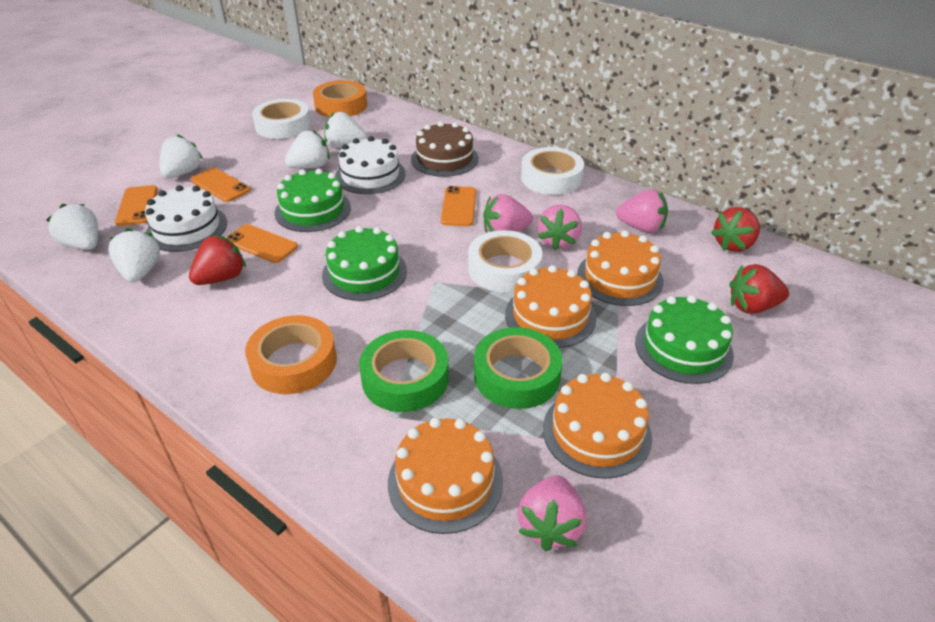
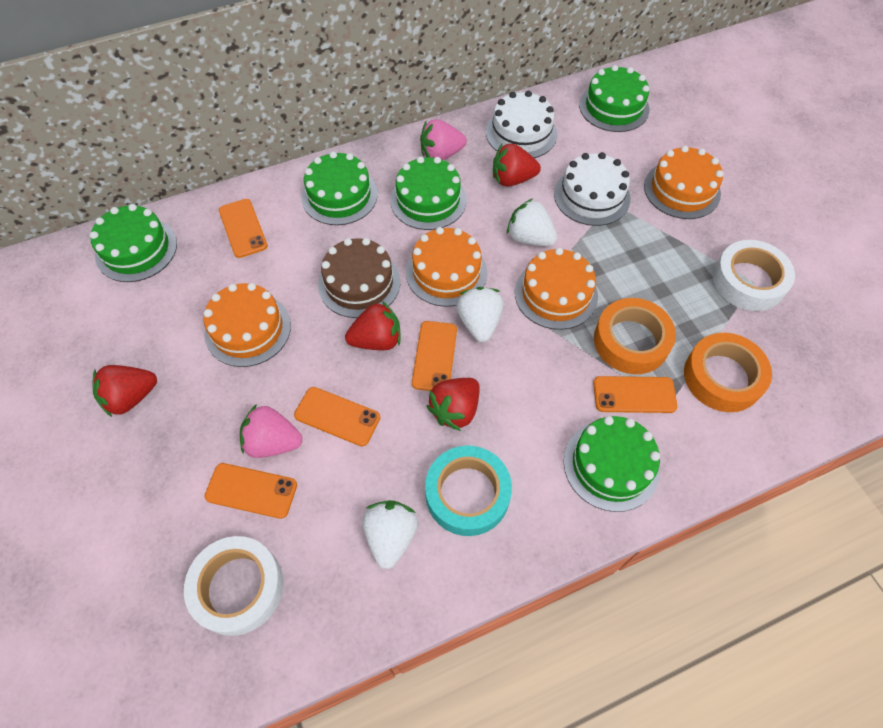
green cake: [274,169,351,232] [322,226,407,301] [635,295,734,384] = 3 -> [90,204,177,282] [301,151,378,225] [391,156,467,230] [564,416,660,512] [579,65,650,132] = 5
green tape: [359,330,449,412] [474,327,563,409] = 2 -> none = 0
orange phone: [115,185,158,226] [191,168,251,202] [226,224,298,263] [441,186,476,226] = 4 -> [204,463,297,519] [219,199,268,258] [294,387,380,446] [412,321,457,391] [593,376,677,413] = 5
pink strawberry: [483,194,533,233] [517,475,586,551] [538,205,582,250] [616,189,668,233] = 4 -> [240,404,302,458] [420,119,467,160] = 2
red strawberry: [189,235,246,285] [711,207,760,252] [729,264,789,314] = 3 -> [92,365,157,417] [345,301,400,350] [426,378,480,431] [493,143,541,187] = 4
turquoise tape: none = 0 -> [425,446,512,536] = 1
white strawberry: [46,204,98,250] [108,228,160,282] [160,134,203,178] [285,130,330,168] [324,112,367,149] = 5 -> [362,500,418,569] [456,287,504,342] [507,199,558,246] = 3
white tape: [252,99,311,139] [468,230,542,293] [521,147,584,195] = 3 -> [184,536,283,636] [713,240,795,311] = 2

